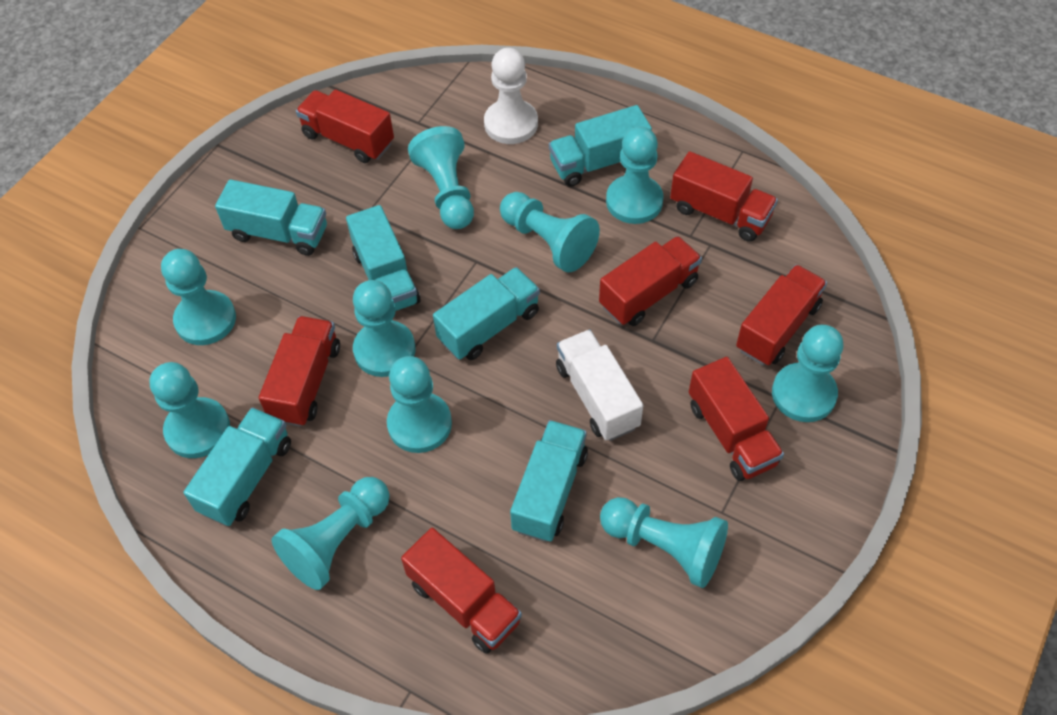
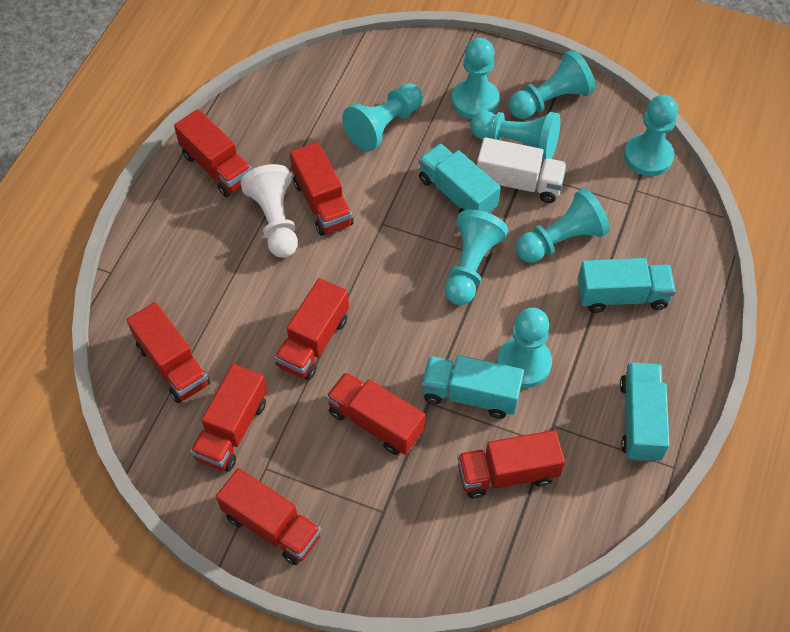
red truck: [259,316,340,427] [296,89,394,163] [401,528,522,654] [599,236,702,326] [670,151,778,242] [689,357,784,481] [736,265,827,366] = 7 -> [127,302,210,403] [174,109,252,197] [190,364,267,472] [216,468,321,565] [274,278,349,380] [290,142,354,236] [326,372,425,455] [457,430,565,499] = 8
turquoise pawn: [149,362,230,458] [161,249,236,345] [271,477,390,590] [353,280,416,377] [387,356,452,453] [408,126,474,229] [500,192,600,272] [600,497,728,588] [606,126,664,224] [772,324,843,422] = 10 -> [342,83,423,151] [445,209,508,305] [452,38,499,119] [470,111,560,161] [497,308,552,388] [509,50,595,119] [516,188,610,263] [624,95,678,176] = 8
turquoise truck: [183,408,291,526] [215,179,327,256] [346,205,421,311] [433,267,540,360] [510,420,588,542] [549,105,652,187] = 6 -> [419,143,501,214] [421,355,524,419] [578,258,676,313] [620,362,670,462] = 4

